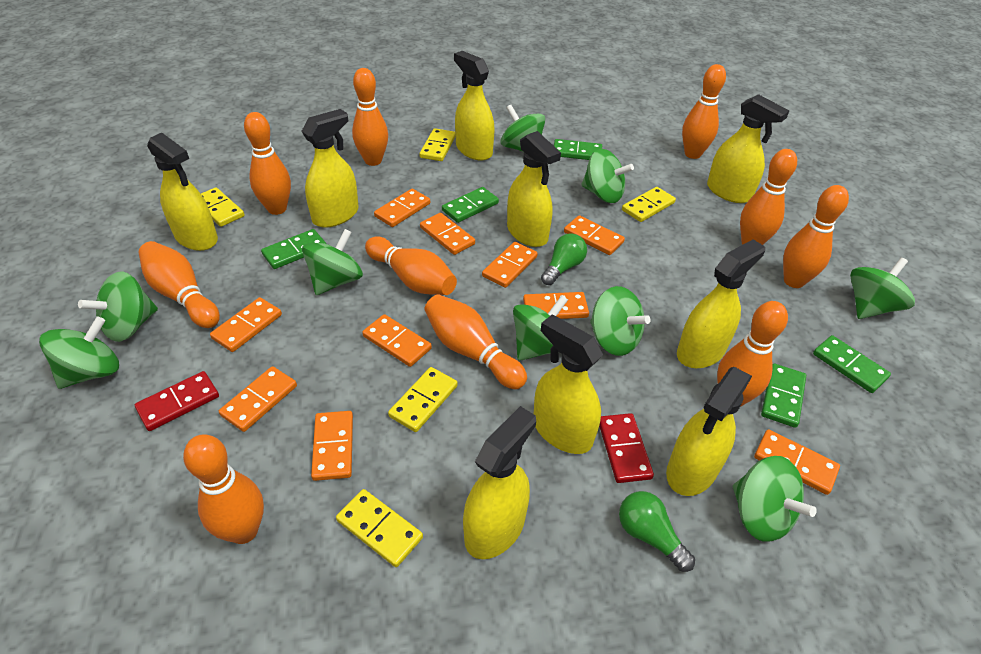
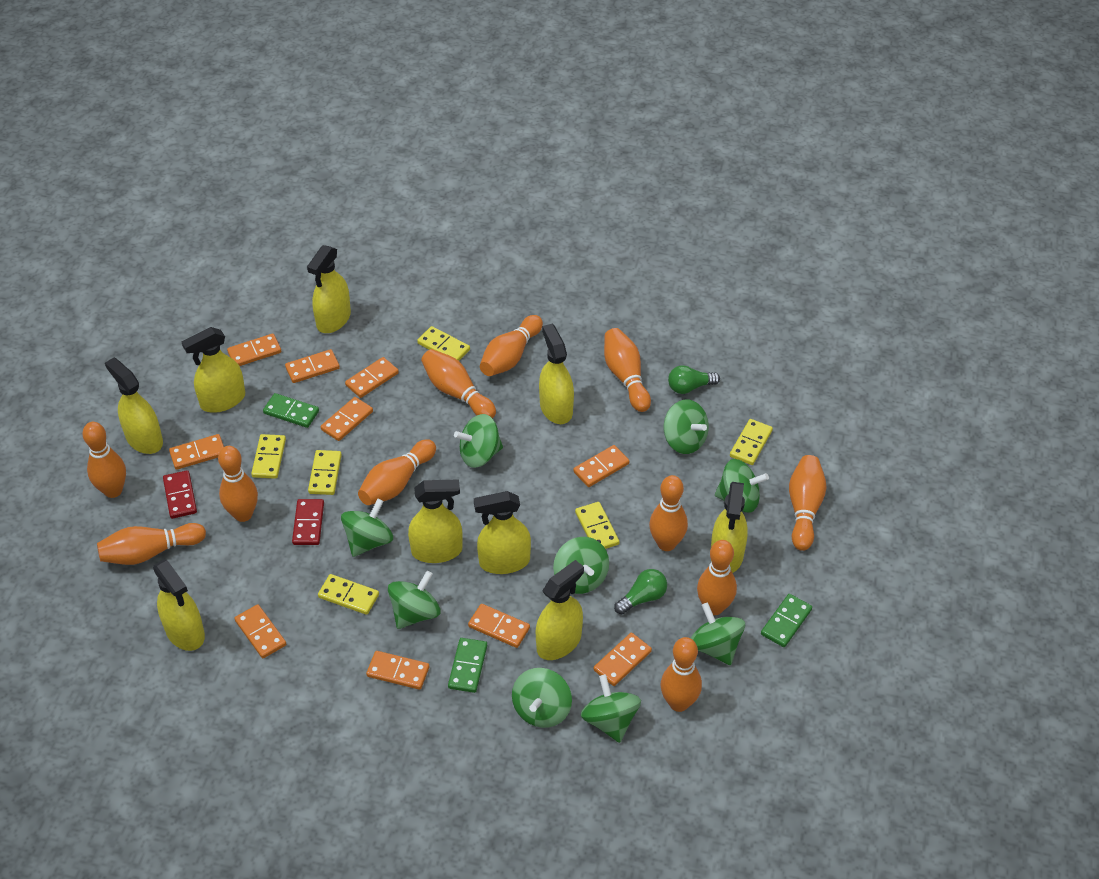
green domino: [261,229,326,269] [442,187,499,223] [554,139,602,160] [761,364,806,428] [813,335,891,393] = 5 -> [263,393,319,428] [448,638,487,693] [761,594,812,647] = 3
orange bowling pin: [139,241,220,328] [183,434,264,544] [244,112,291,215] [352,68,388,166] [365,236,457,295] [424,294,527,389] [682,64,726,159] [717,301,788,407] [740,149,797,245] [783,185,849,288] = 10 -> [82,422,126,498] [97,523,206,565] [218,446,258,522] [358,439,436,505] [421,349,496,418] [480,315,543,376] [604,328,651,412] [649,475,688,551] [661,637,702,712] [697,540,737,615] [789,455,827,551] = 11
yellow domino: [201,187,245,227] [336,489,423,567] [388,367,458,432] [419,128,456,161] [622,187,676,222] = 5 -> [251,434,286,479] [308,450,342,495] [318,574,379,615] [417,326,470,361] [575,502,619,549] [730,419,773,465] = 6

